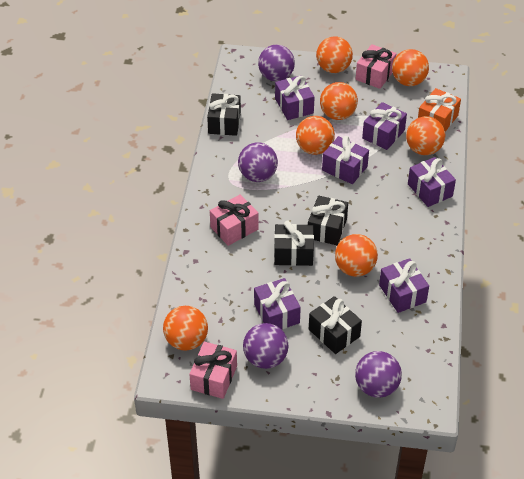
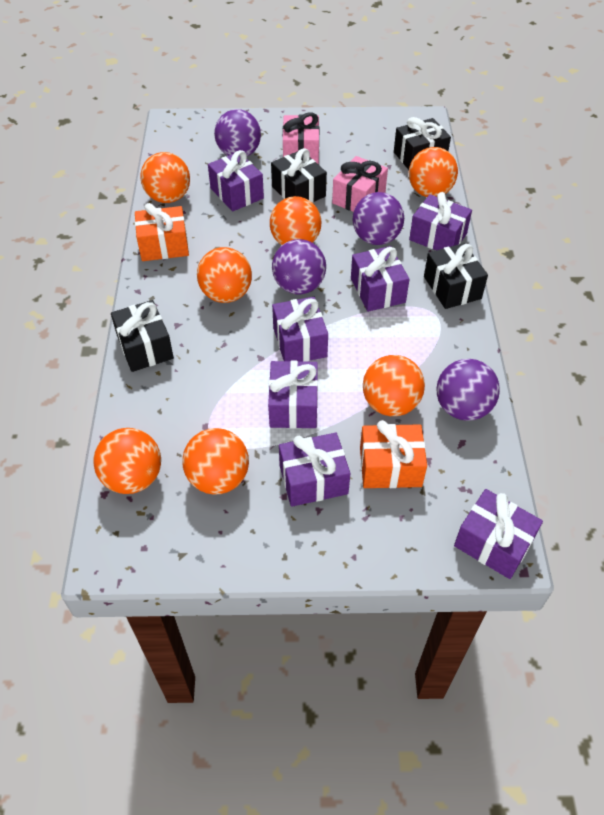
orange gift: [418,88,461,132] = 1 -> [135,203,189,261] [360,420,427,488] = 2
pink gift: [189,342,237,399] [210,194,259,246] [356,44,397,89] = 3 -> [283,112,319,164] [332,156,388,212] = 2
purple gift: [254,278,301,329] [275,75,314,120] [322,136,369,184] [362,102,407,150] [379,258,429,313] [408,157,456,207] = 6 -> [208,150,264,211] [268,361,318,429] [272,297,328,362] [279,433,350,507] [351,246,409,312] [409,192,472,250] [454,489,543,579] = 7

